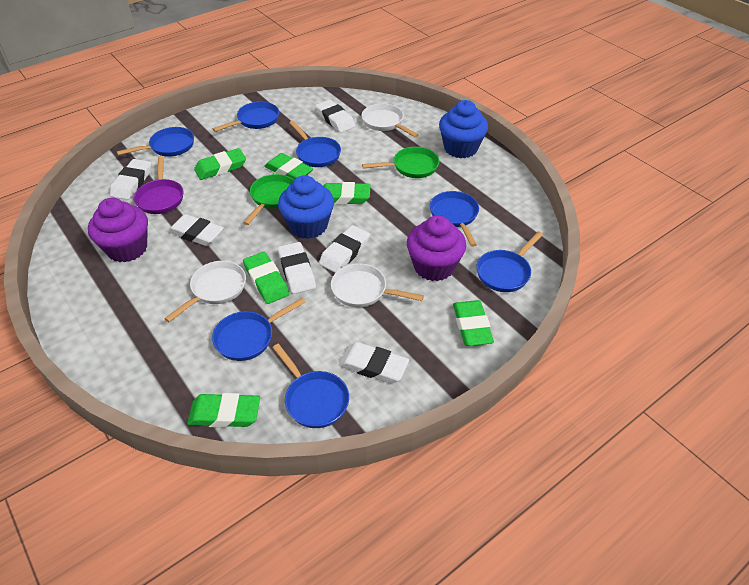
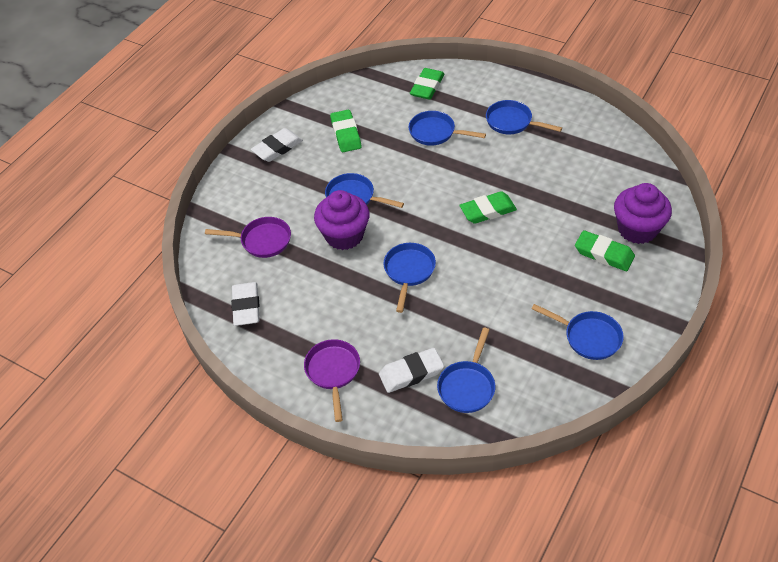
blue cupcake: [278,175,334,239] [439,100,488,158] = 2 -> none = 0
blue pan: [117,127,194,157] [212,298,306,361] [213,102,279,132] [272,344,349,428] [289,121,341,167] [430,191,479,247] [477,231,543,292] = 7 -> [325,173,404,208] [383,243,436,313] [409,111,486,146] [437,328,495,413] [486,100,562,134] [531,304,624,360] = 6
green eraser: [187,393,260,428] [194,148,246,180] [243,252,289,304] [264,153,313,180] [323,182,370,205] [453,300,494,346] = 6 -> [330,110,361,152] [410,68,445,100] [460,191,517,224] [575,230,635,271] = 4
green pan: [243,174,294,225] [362,147,439,178] = 2 -> none = 0
purple pan: [134,156,183,214] = 1 -> [205,217,291,258] [304,339,360,422] = 2
white eraser: [110,159,151,200] [168,214,224,246] [278,242,316,294] [315,99,356,133] [319,225,370,273] [339,342,409,383] = 6 -> [231,282,260,326] [251,128,303,162] [379,348,444,393] = 3
white pan: [164,261,246,322] [331,263,424,308] [361,104,419,138] = 3 -> none = 0

